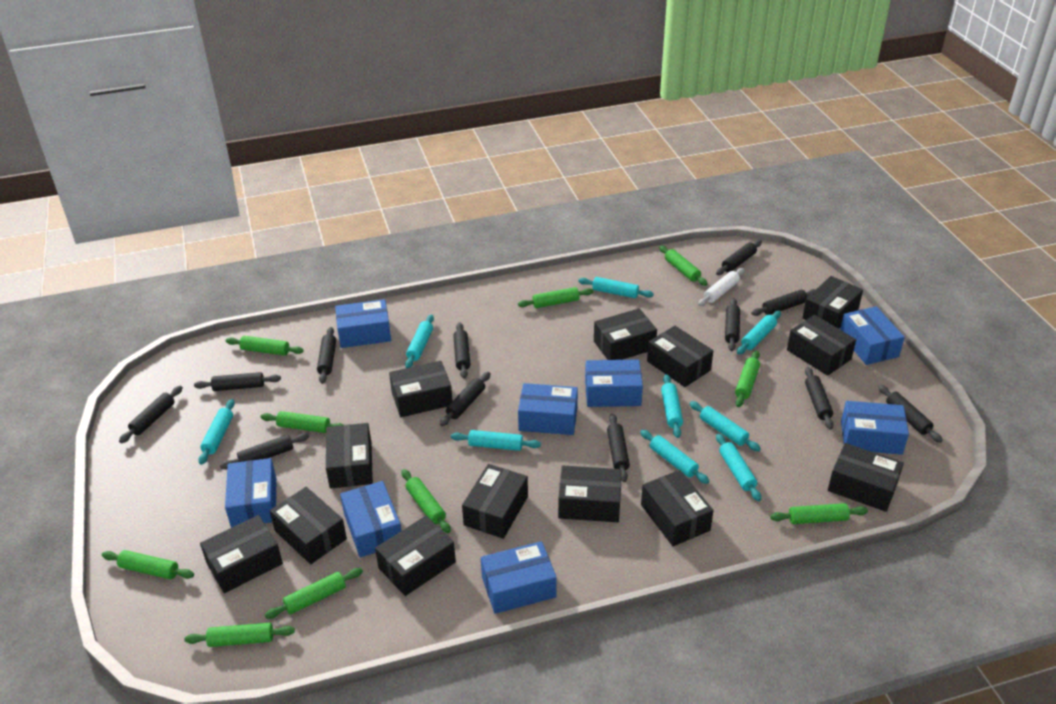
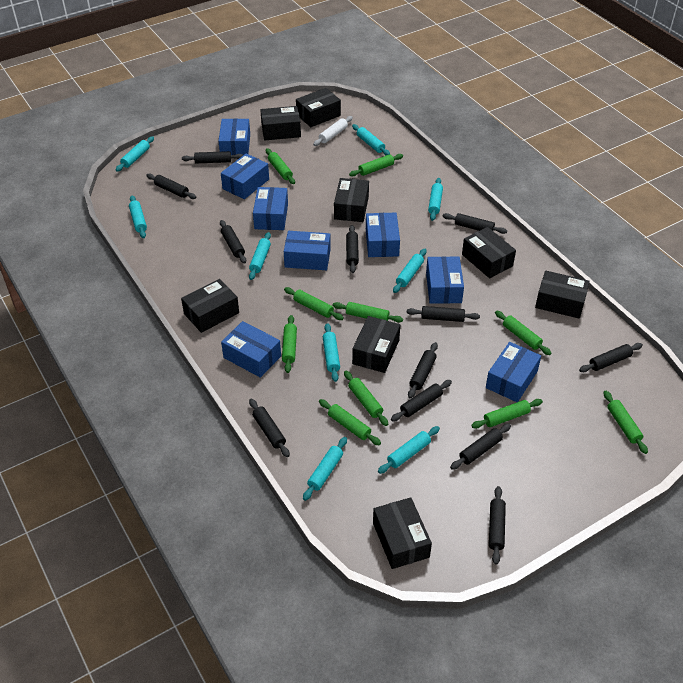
black box: [200,515,283,593] [270,487,347,564] [326,423,373,489] [375,516,456,596] [389,361,453,417] [462,464,528,539] [558,466,622,522] [594,308,657,360] [641,470,714,546] [647,326,713,387] [787,315,856,376] [802,276,863,329] [828,443,904,512] = 13 -> [181,279,239,333] [260,106,301,140] [296,88,341,127] [334,178,369,222] [352,316,400,373] [373,497,432,569] [462,227,516,278] [535,270,590,319] = 8

